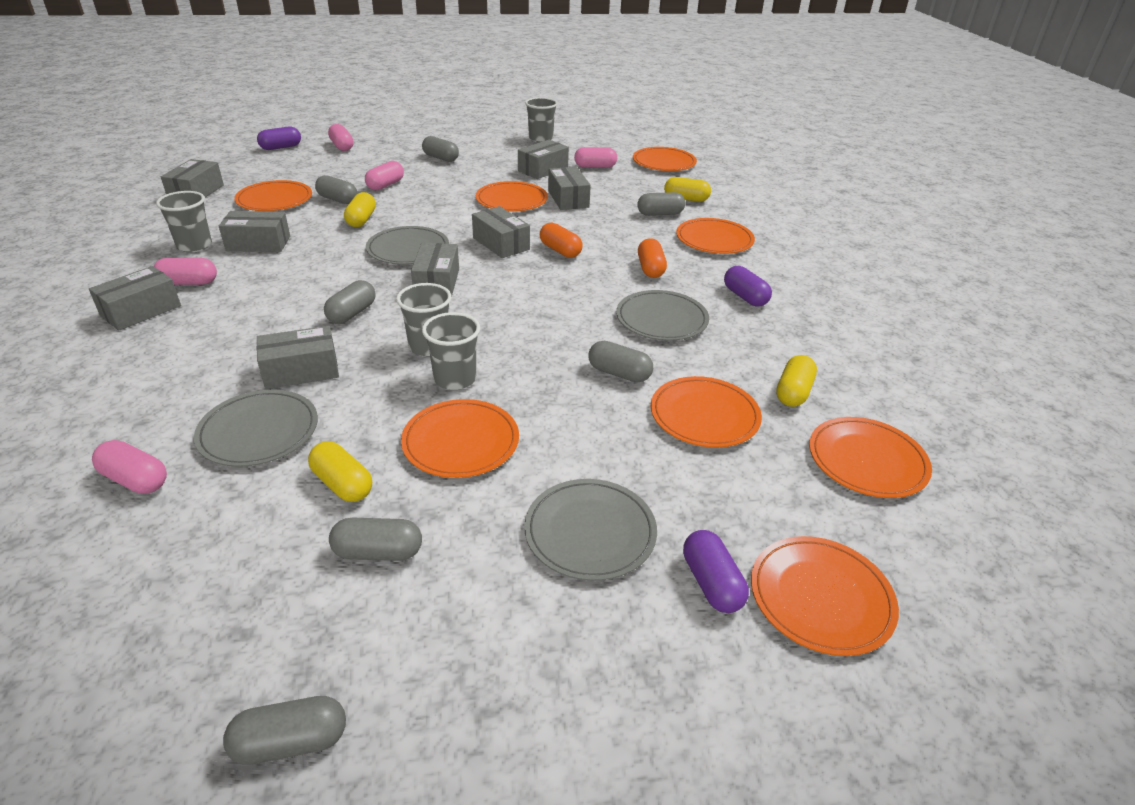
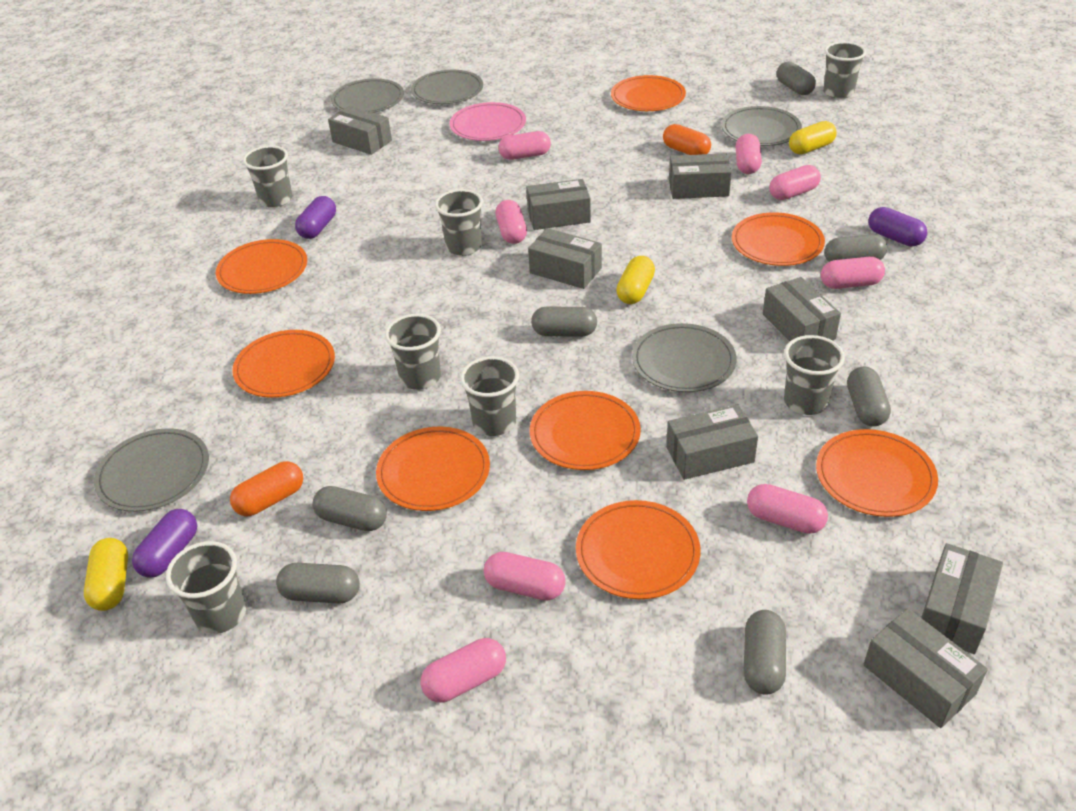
grey cup: [156,191,212,252] [396,283,452,357] [422,312,480,390] [525,97,558,143] = 4 -> [166,541,246,634] [243,145,292,208] [385,314,441,390] [435,189,483,256] [460,356,519,436] [784,335,845,415] [823,42,866,99] = 7
grey plate: [194,390,318,467] [366,226,449,265] [524,479,657,581] [616,290,709,341] = 4 -> [94,428,209,512] [331,79,404,113] [411,70,483,104] [632,323,737,392] [722,106,802,146] = 5
pink capsule: [92,440,167,494] [154,258,217,285] [328,124,354,151] [365,161,404,190] [574,147,617,168] = 5 -> [421,638,506,703] [484,552,566,600] [496,200,527,244] [498,131,551,160] [736,134,762,174] [747,484,828,534] [769,165,821,200] [821,257,885,289] = 8
pink plate: none = 0 -> [450,102,526,141] = 1
yellow capsule: [308,441,372,502] [344,192,376,227] [664,177,711,202] [776,355,817,407] = 4 -> [84,538,128,611] [616,256,655,304] [789,121,837,154] = 3

